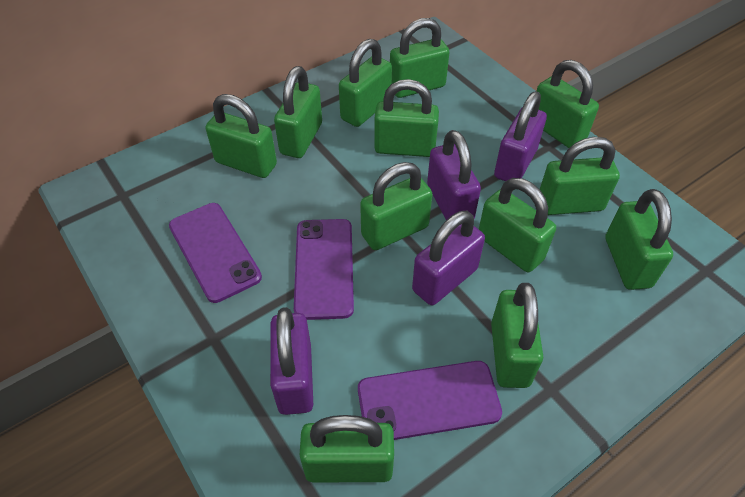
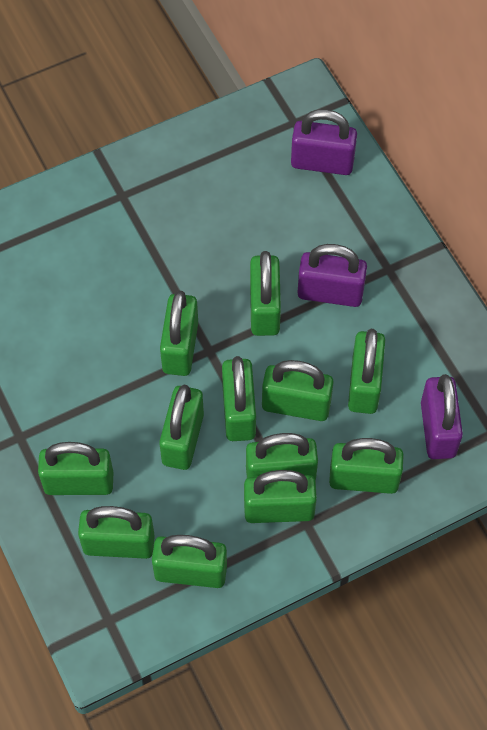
purple padlock: [270,307,313,415] [412,211,485,305] [427,130,481,220] [494,91,547,181] = 4 -> [291,109,357,175] [297,244,367,307] [421,374,463,459] = 3
purple phone: [169,203,262,303] [294,219,354,320] [358,361,502,440] = 3 -> none = 0

